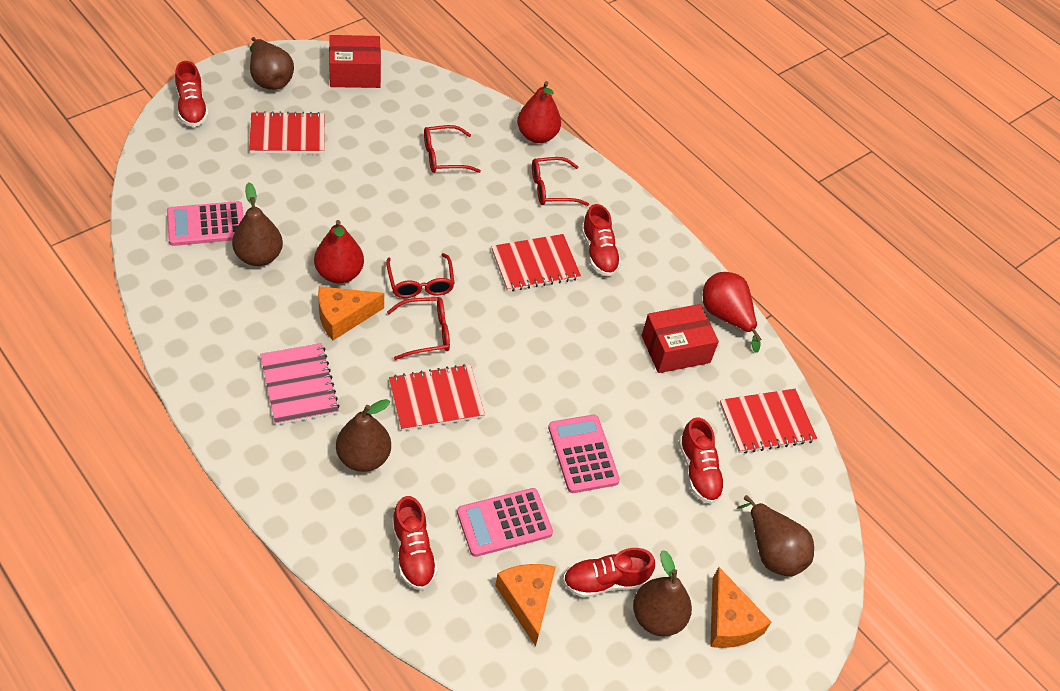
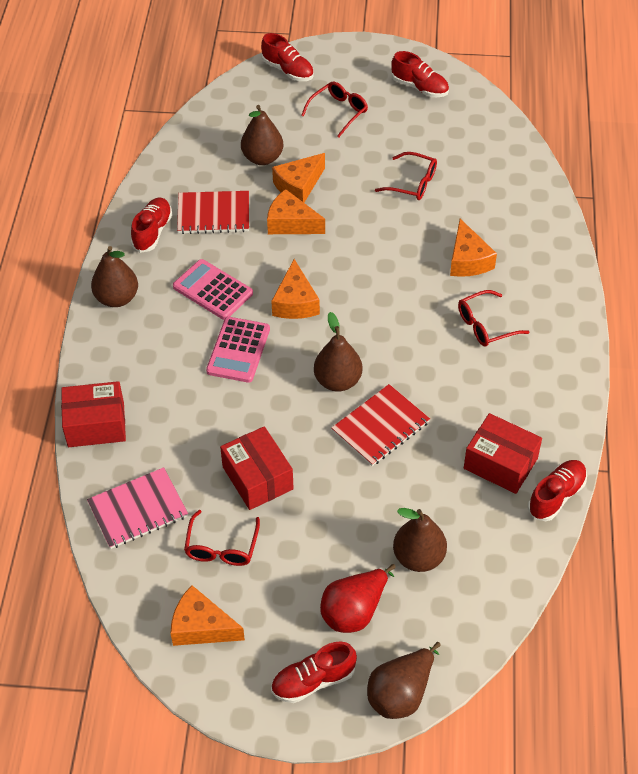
orange cheese: [318,286,384,340] [495,564,556,647] [710,567,771,648] = 3 -> [170,585,245,646] [267,189,325,234] [271,259,320,319] [272,153,325,203] [450,219,497,277] = 5
pink calculator: [167,201,244,246] [457,488,553,557] [548,415,620,493] = 3 -> [173,259,253,320] [206,317,270,383] = 2
red box: [329,35,381,88] [642,304,719,373] = 2 -> [61,381,126,447] [220,426,294,510] [464,413,542,494] = 3
red notebook: [249,111,324,154] [389,364,485,431] [491,234,581,291] [719,389,817,454] = 4 -> [177,191,249,234] [331,384,430,466] = 2
red pear: [314,220,364,283] [517,81,561,143] [703,272,762,353] = 3 -> [320,564,396,633] = 1

